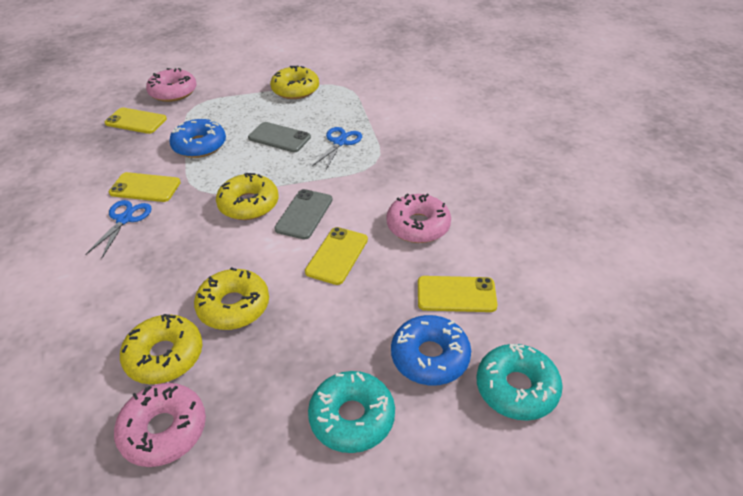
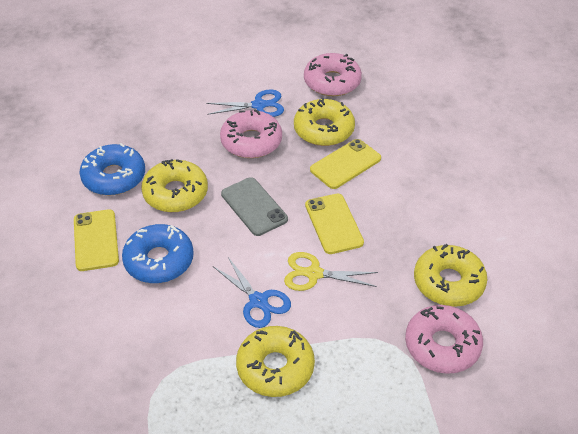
grey phone: [248,122,311,152] [274,189,333,239] = 2 -> [221,177,288,236] = 1
turquoise donut: [308,371,395,453] [476,344,563,421] = 2 -> none = 0
yellow phone: [105,108,167,134] [109,172,181,202] [305,227,368,285] [418,276,497,312] = 4 -> [74,209,119,271] [305,194,364,254] [310,139,381,189] = 3
yellow scissors: none = 0 -> [284,252,378,291] = 1

